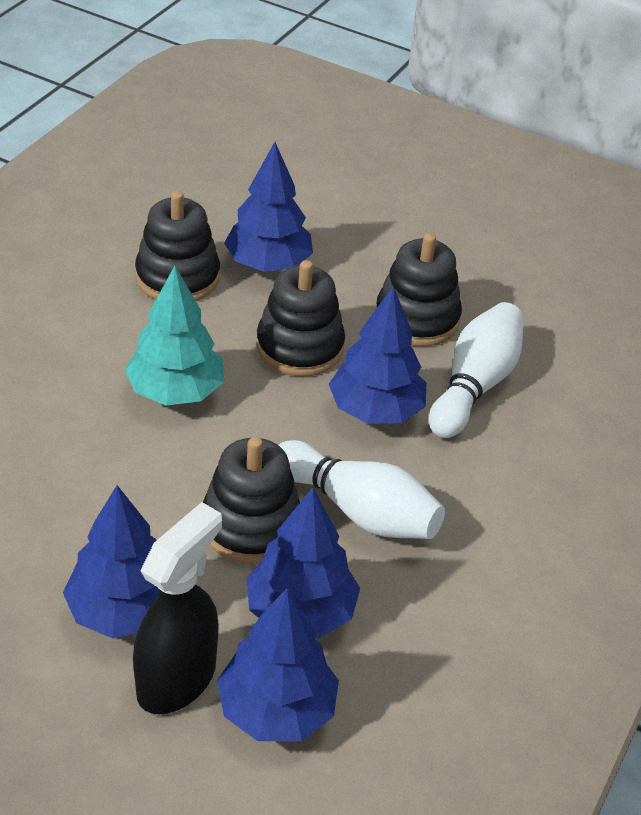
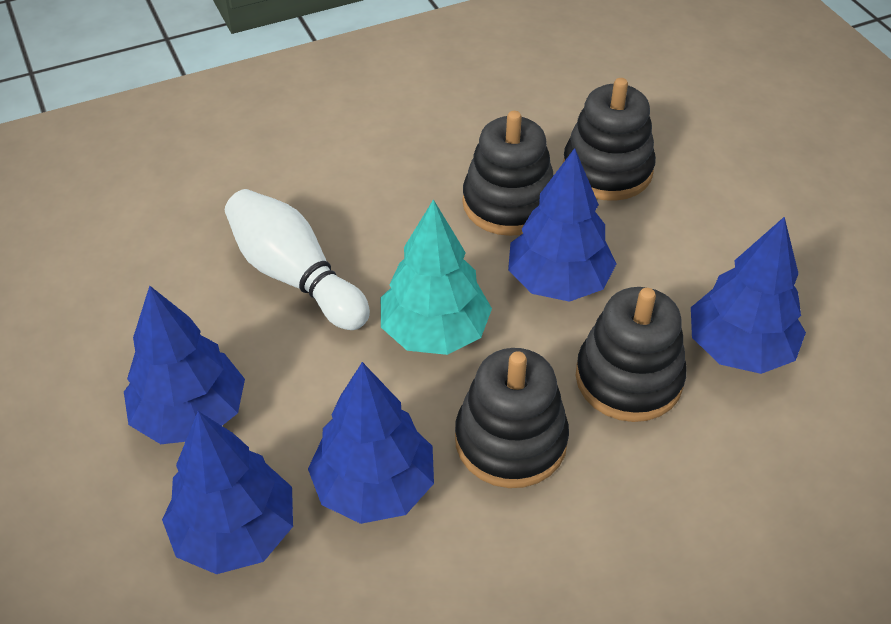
black spray bottle: [133,502,222,714] = 1 -> none = 0
white bowling pin: [279,440,445,539] [429,302,523,438] = 2 -> [225,189,370,330] = 1

